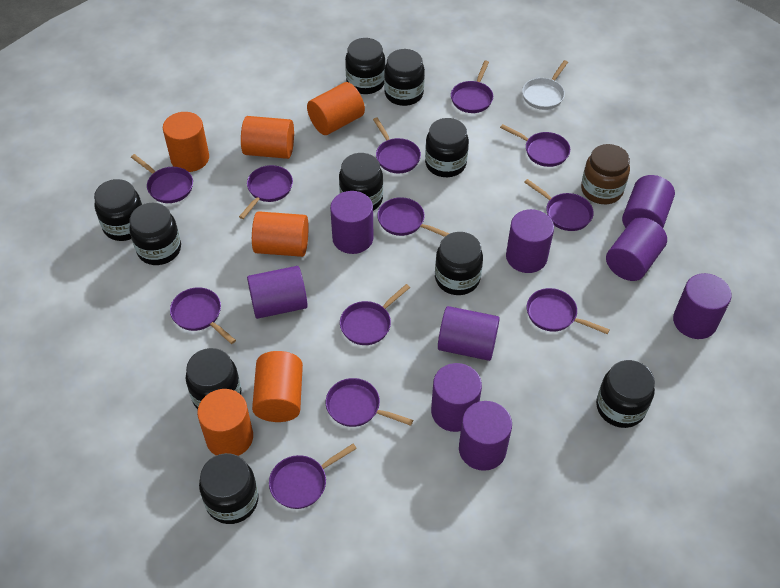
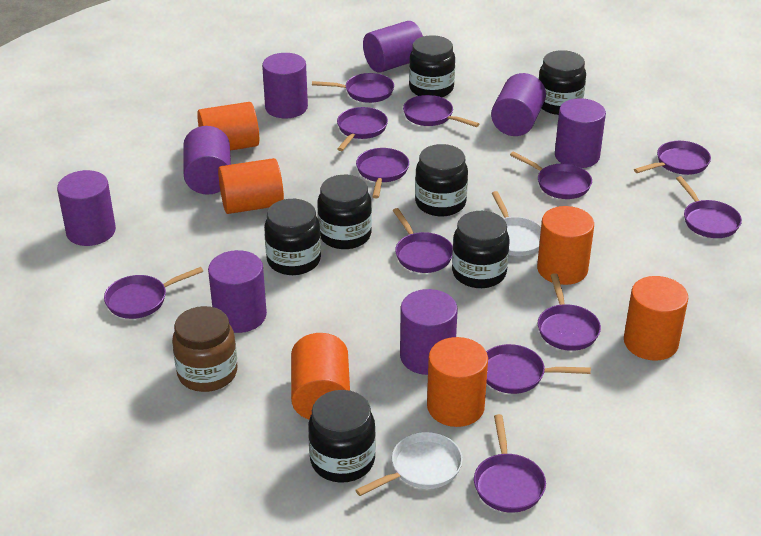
black jar: [94,179,142,241] [129,203,181,265] [186,348,241,409] [199,453,259,524] [339,153,383,211] [345,38,386,94] [384,49,425,106] [425,118,469,177] [435,232,483,295] [596,360,655,428] = 10 -> [264,199,321,275] [308,390,376,483] [317,175,372,249] [409,35,455,97] [415,144,468,216] [452,211,509,288] [539,50,586,115] = 7
purple cylinder: [247,266,308,319] [330,191,373,254] [431,363,482,432] [438,306,500,361] [459,401,512,471] [506,209,554,273] [606,217,667,281] [622,175,675,228] [673,273,732,339] = 9 -> [57,170,116,246] [183,126,231,195] [208,250,267,333] [262,53,308,118] [363,21,423,73] [400,289,458,375] [491,73,546,136] [555,98,606,168] = 8
white pan: [522,60,568,110] = 1 -> [356,432,463,496] [492,191,541,256] = 2

